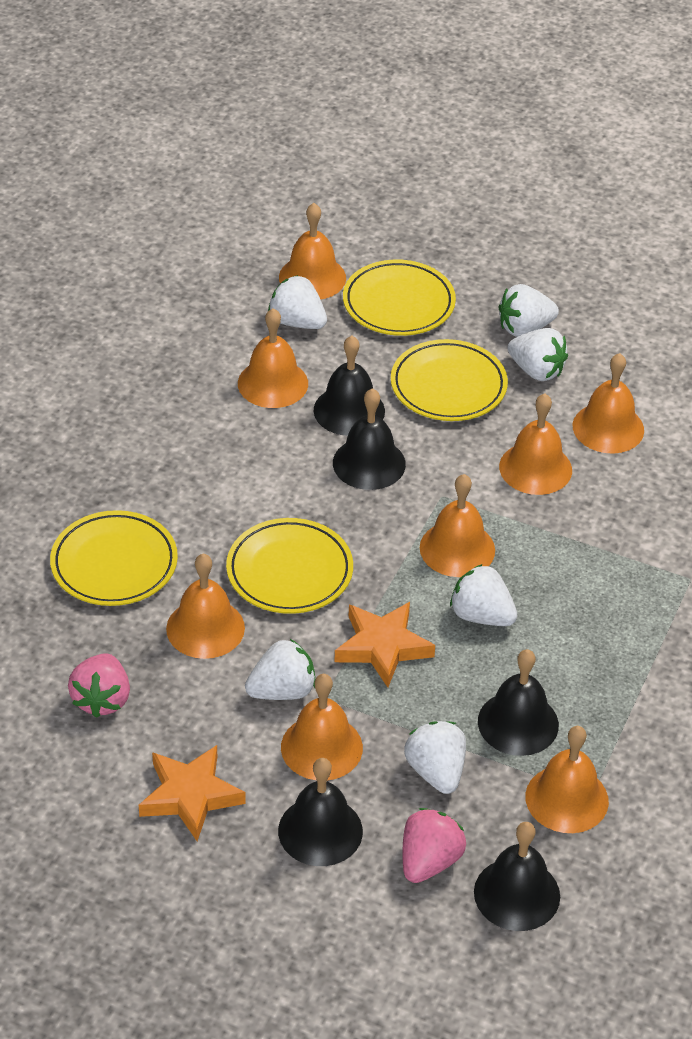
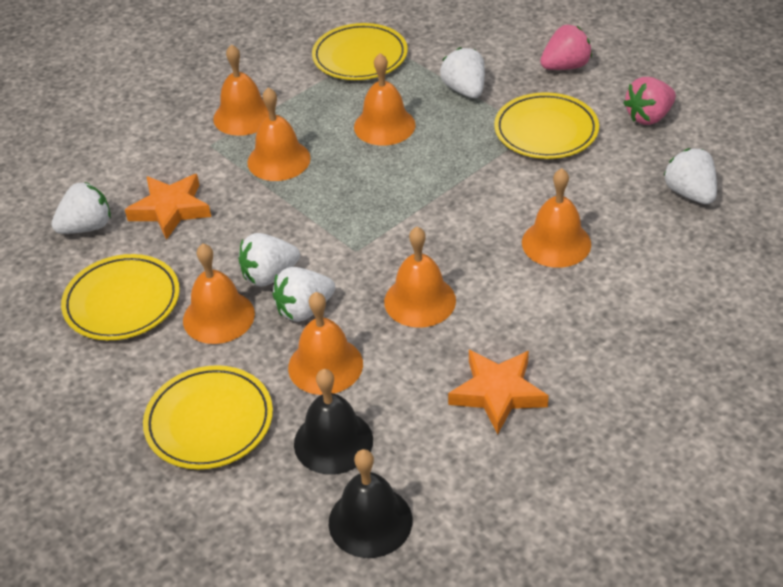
black bell: [278,758,363,866] [314,336,385,436] [333,388,406,490] [474,822,560,931] [478,649,559,756] = 5 -> [294,369,373,475] [329,449,412,558] = 2
orange bell: [166,554,245,659] [238,308,308,408] [279,203,346,300] [281,674,363,780] [420,474,495,577] [499,394,572,495] [525,726,609,833] [573,353,644,454] = 8 -> [183,243,255,344] [213,44,269,136] [247,87,311,181] [288,292,363,395] [354,53,416,146] [384,227,456,328] [522,168,591,268] = 7
white strawberry: [245,639,315,700] [268,275,327,329] [404,721,466,794] [450,564,518,626] [499,284,559,337] [507,328,568,381] = 6 -> [51,182,111,234] [239,233,300,287] [272,267,335,322] [440,47,485,98] [663,148,717,204] = 5

